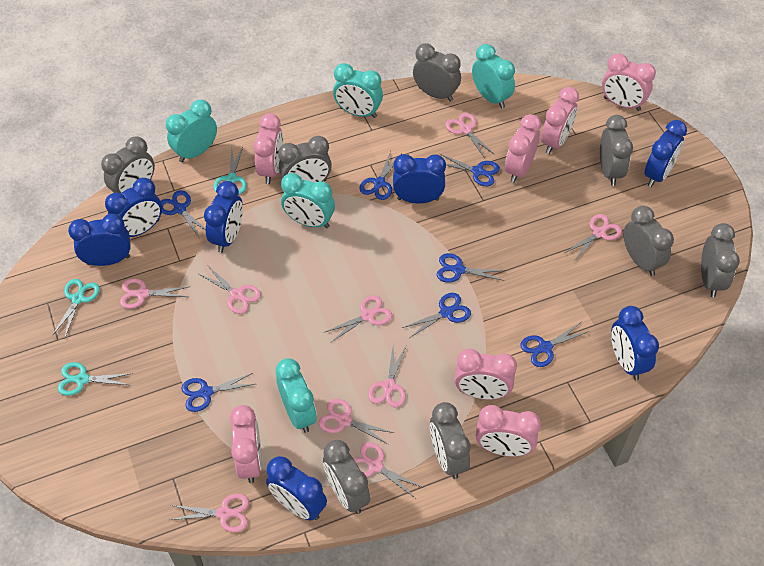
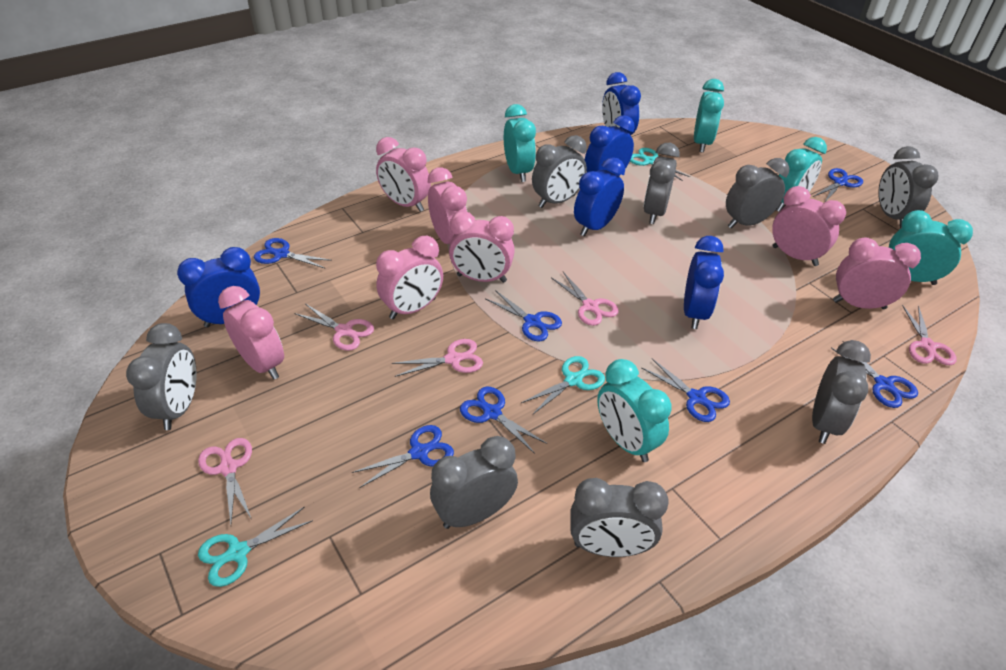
blue clock: [68,214,131,266] [105,178,162,237] [204,181,243,253] [266,456,327,521] [393,154,446,203] [611,306,659,380] [644,120,687,187] = 7 -> [177,247,260,328] [574,157,625,236] [585,115,635,176] [602,72,641,135] [684,236,724,329] = 5
pink scissors: [120,278,188,309] [170,494,249,532] [199,265,261,314] [319,399,394,444] [323,295,392,343] [354,442,424,498] [368,345,406,408] [445,113,495,158] [565,214,622,259] = 9 -> [198,438,252,524] [294,304,374,351] [392,339,483,377] [552,272,619,326] [902,305,957,365] = 5

